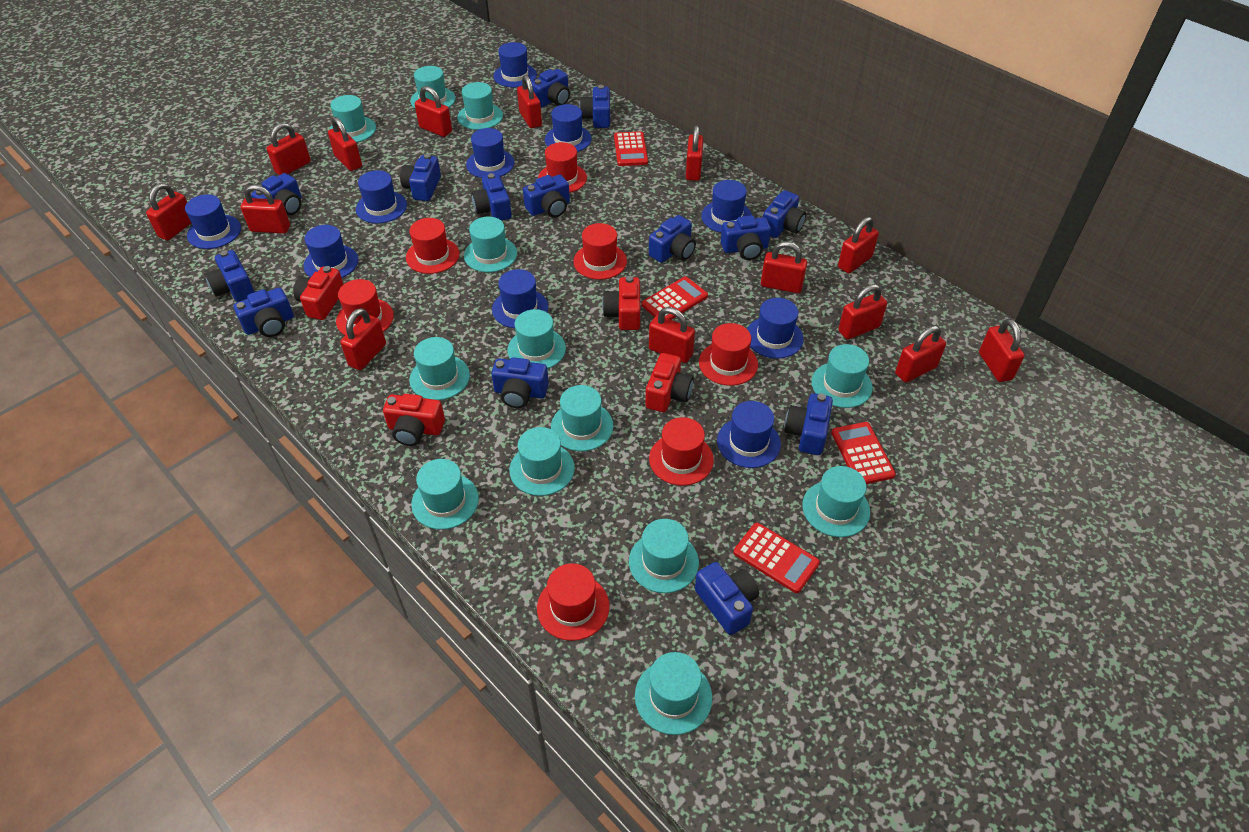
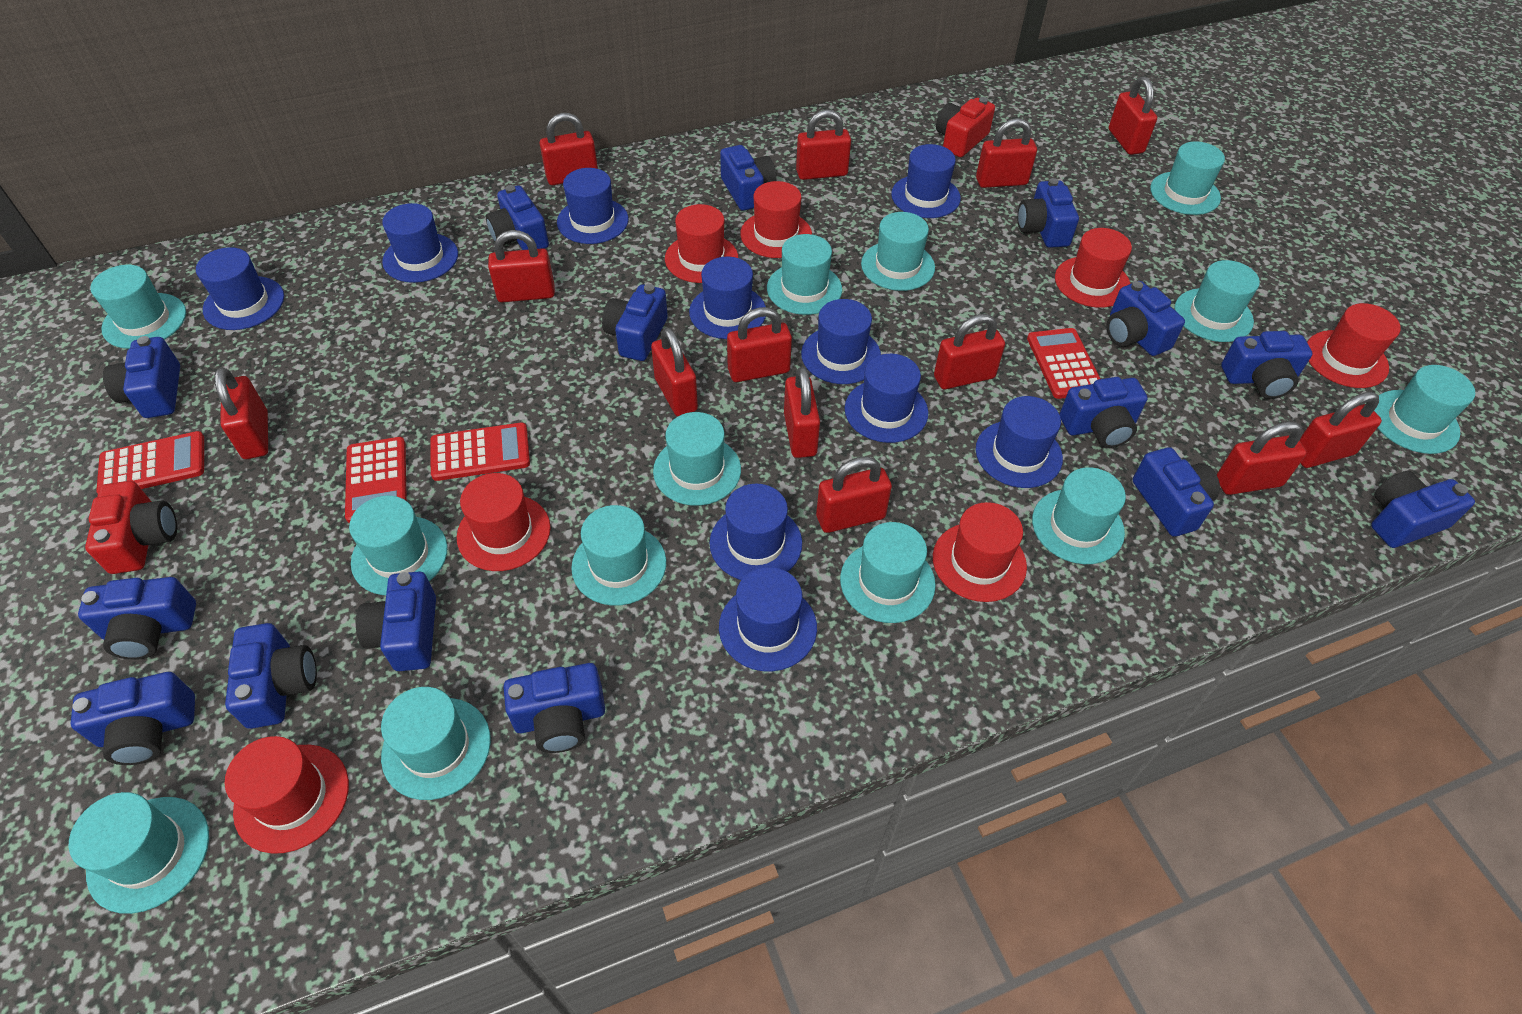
blue camera: [205,250,255,302] [233,287,294,337] [251,173,302,216] [400,154,441,201] [471,173,512,221] [491,357,549,408] [523,175,570,218] [531,69,570,108] [579,85,610,128] [649,215,696,263] [695,562,759,635] [721,215,771,260] [763,190,806,238] [784,393,833,455] = 14 -> [71,672,195,765] [78,577,196,660] [103,336,180,418] [225,623,317,729] [356,571,436,671] [486,185,549,250] [503,663,605,753] [602,284,668,361] [720,145,776,211] [1017,178,1079,248] [1060,377,1148,448] [1107,281,1185,356] [1133,447,1220,537] [1221,331,1312,399] [1371,470,1475,548] = 15
red camera: [293,266,344,320] [383,394,445,446] [602,276,640,330] [645,353,693,412] = 4 -> [85,481,177,574] [936,97,995,157] = 2
red padlock: [146,183,191,241] [241,185,290,234] [267,123,311,175] [328,117,362,171] [340,308,386,370] [415,86,452,137] [517,75,542,128] [649,307,695,363] [686,125,703,181] [761,241,807,293] [838,217,879,273] [838,284,887,339] [895,326,946,383] [979,319,1025,382] = 14 -> [214,367,268,459] [488,230,555,302] [540,113,598,185] [651,327,698,416] [727,307,792,382] [784,367,820,458] [796,109,851,180] [816,456,892,533] [934,314,1005,389] [976,118,1037,188] [1109,77,1157,155] [1217,422,1307,495] [1300,392,1382,468] = 13

